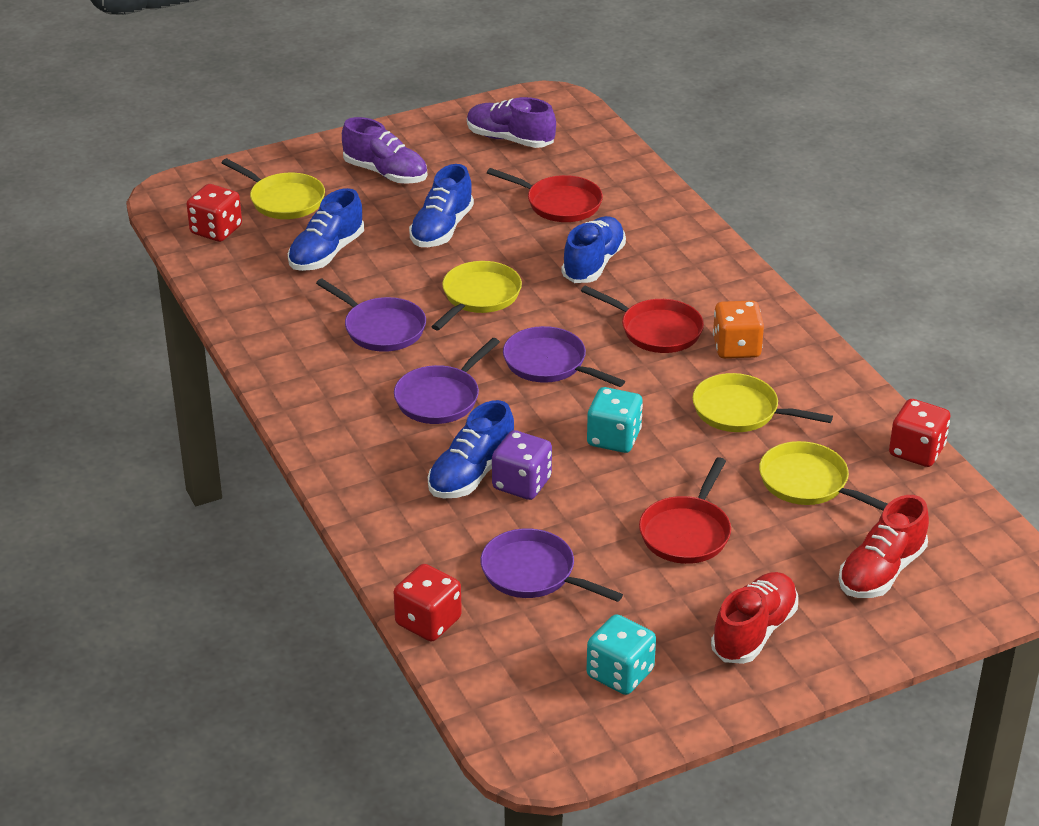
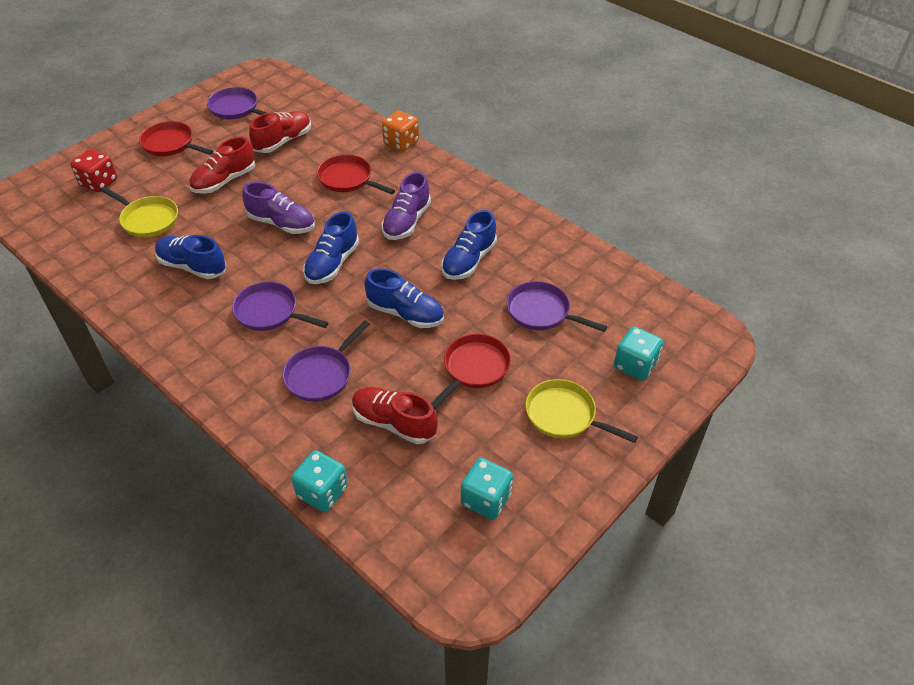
purple dice: [492,430,552,500] = 1 -> none = 0
red dice: [187,184,242,242] [394,564,462,641] [889,399,950,467] = 3 -> [71,149,117,192] = 1
red shoe: [711,572,798,664] [839,495,929,598] = 2 -> [189,137,255,194] [249,111,311,153] [352,387,438,444] = 3
turquoise dice: [587,387,643,453] [587,614,656,695] = 2 -> [291,450,348,512] [461,458,513,520] [614,326,663,381] = 3
yellow pan: [222,158,325,219] [431,261,522,330] [692,373,833,432] [759,441,887,511] = 4 -> [100,186,178,237] [526,379,638,443] = 2

